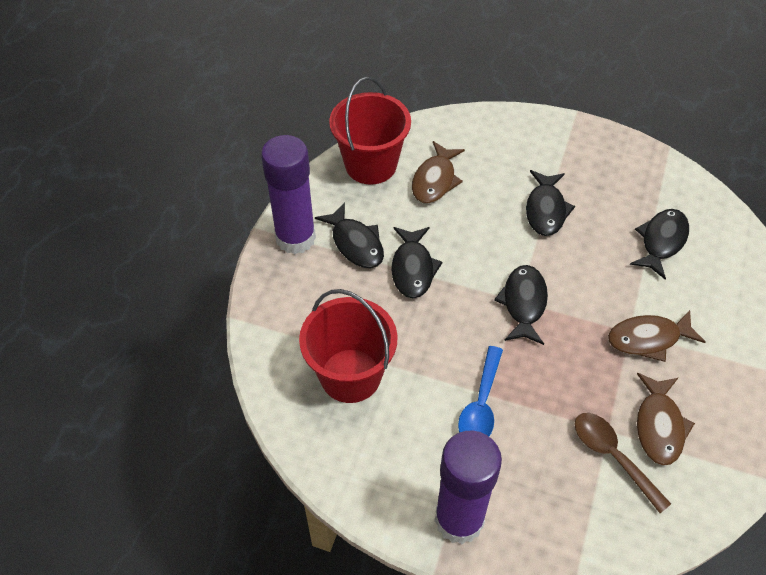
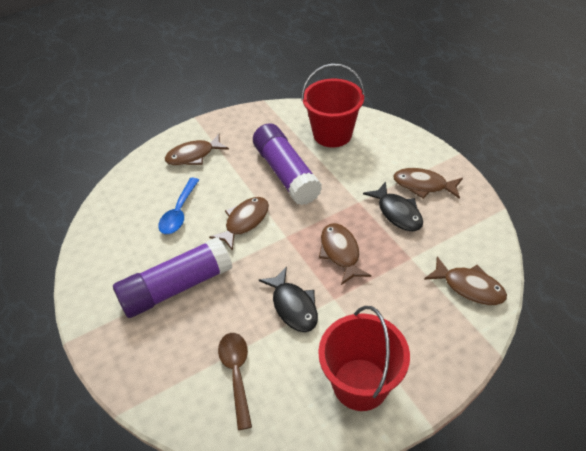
black fish: [315,202,384,269] [391,227,443,298] [494,265,548,345] [526,170,575,236] [630,209,689,279] = 5 -> [259,267,318,332] [363,182,423,231] = 2
brown fish: [412,141,465,204] [608,310,706,362] [637,373,695,465] = 3 -> [165,134,229,166] [209,197,269,251] [319,223,371,285] [393,168,463,199] [424,256,507,305] = 5

